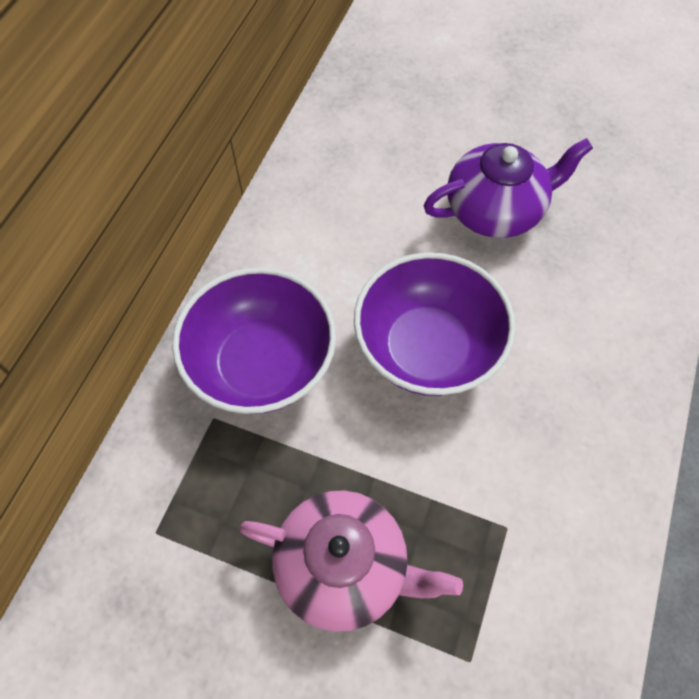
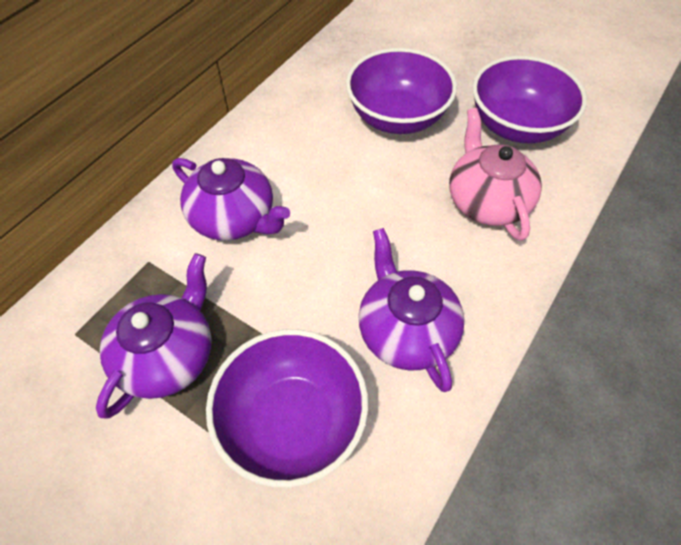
purple bowl: [172,267,336,414] [354,252,516,396] = 2 -> [206,329,368,487] [346,48,457,134] [472,55,587,144] = 3
purple teapot: [424,138,593,238] = 1 -> [96,253,212,419] [172,158,290,241] [358,228,465,392] = 3

